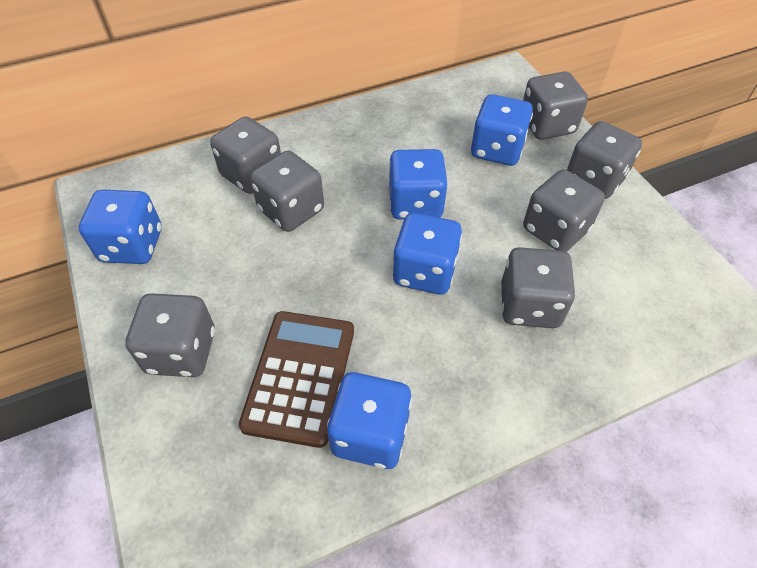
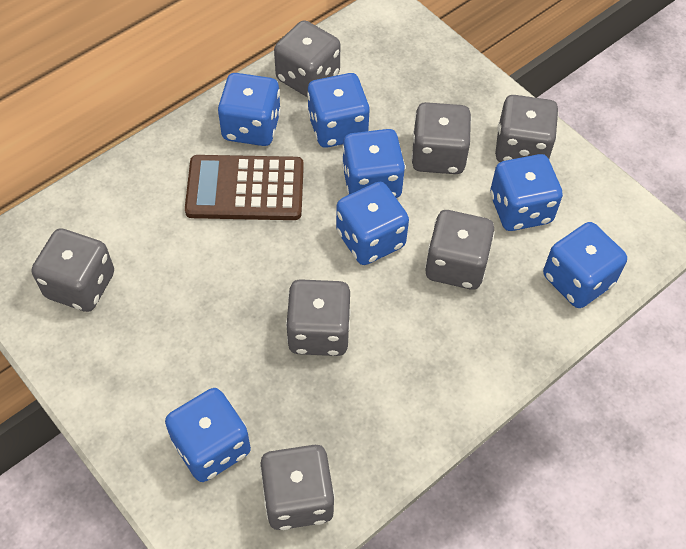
blue dice: [78,190,162,264] [327,372,412,469] [389,149,448,220] [392,213,462,295] [471,94,533,166] = 5 -> [165,388,251,482] [218,73,281,146] [307,73,370,148] [336,182,409,265] [342,129,405,198] [490,154,563,231] [543,222,627,308] = 7

